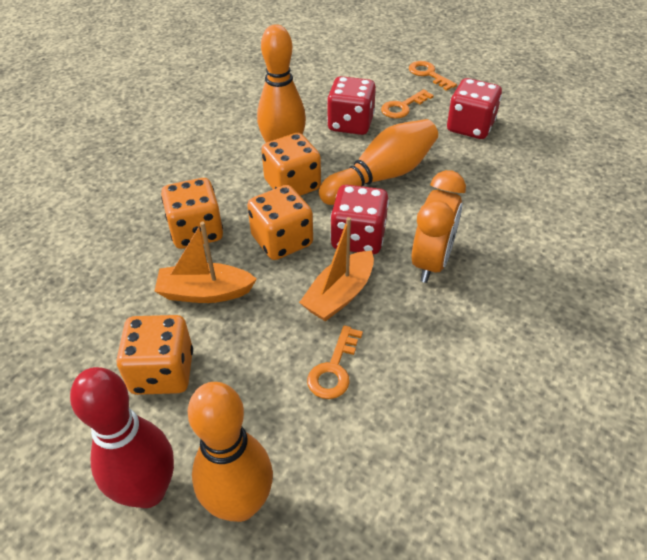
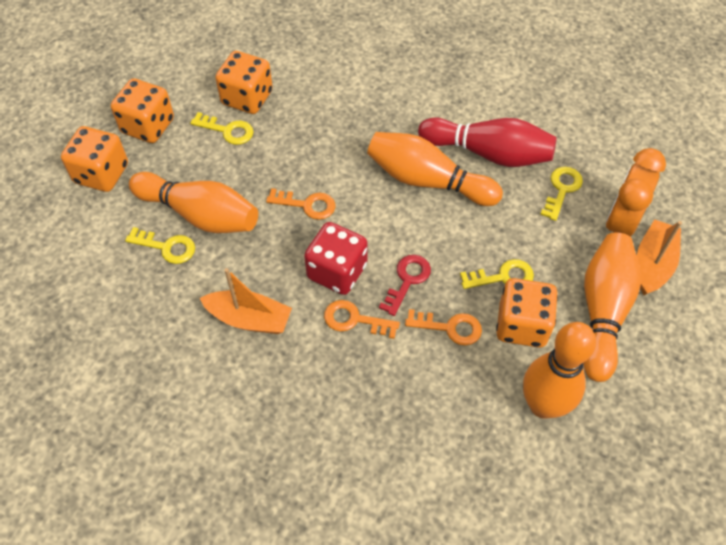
orange bowling pin: [188,382,273,522] [257,24,306,143] [319,119,438,205] = 3 -> [129,172,258,233] [367,132,503,206] [523,322,596,419] [583,233,641,382] = 4
red dice: [327,76,376,135] [330,185,389,254] [447,78,502,139] = 3 -> [304,222,368,295] = 1
red key: none = 0 -> [379,255,431,316] = 1
yellow key: none = 0 -> [125,227,195,264] [190,112,253,145] [460,259,534,289] [540,167,583,221] = 4

